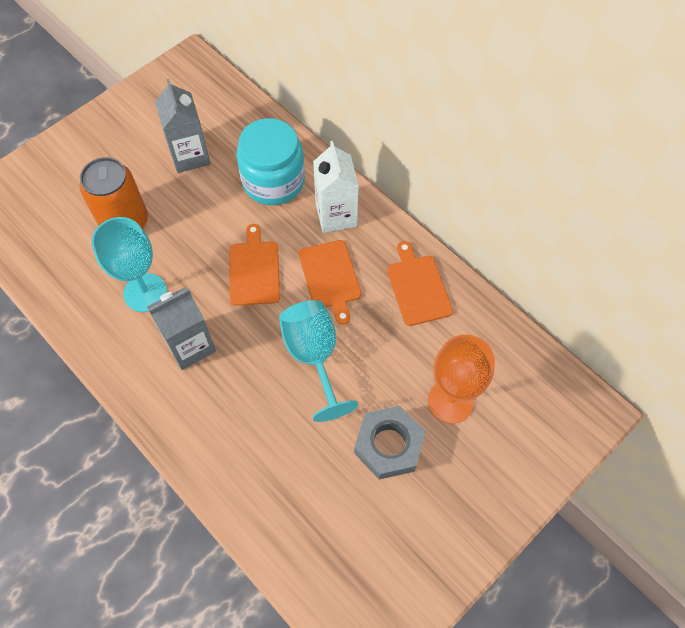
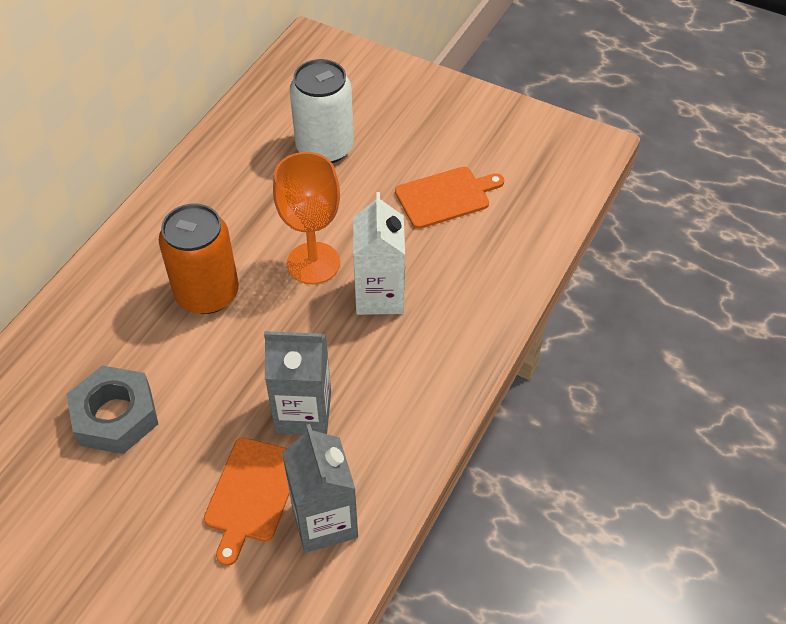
orange cutting board: [229,224,280,306] [299,240,361,325] [387,241,453,326] = 3 -> [204,438,289,566] [395,167,504,229] = 2
turquoise goblet: [92,217,167,312] [279,300,358,422] = 2 -> none = 0
turquoise jar: [236,118,305,205] = 1 -> none = 0
white can: none = 0 -> [290,59,354,163] = 1

